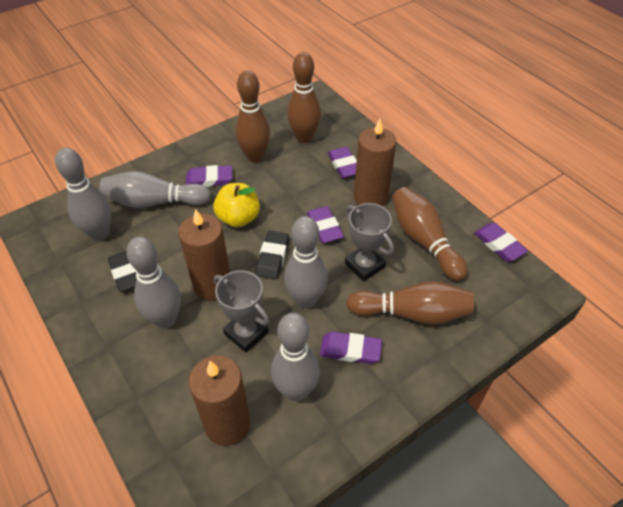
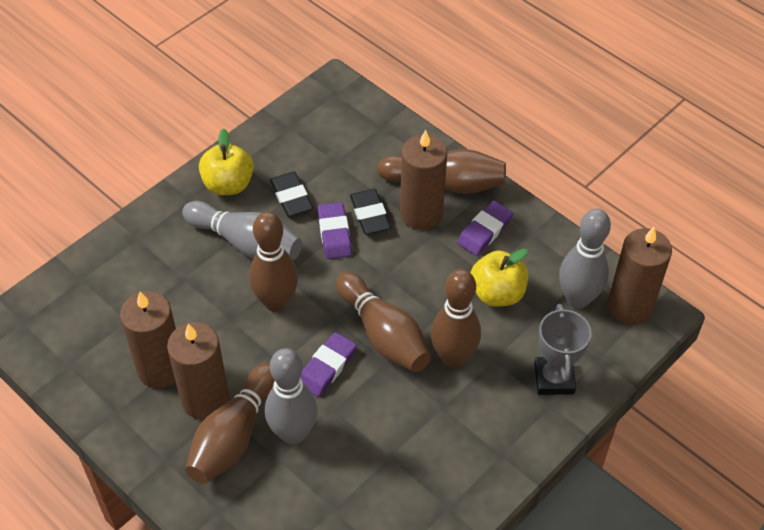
brown bowling pin: [235,70,271,162] [287,52,321,143] [346,281,474,325] [392,187,468,281] = 4 -> [185,363,275,484] [249,212,298,312] [336,272,431,372] [377,149,506,194] [431,269,481,368] = 5
brown candle: [178,209,230,300] [189,355,250,446] [354,119,397,206] = 3 -> [120,291,176,389] [167,322,229,420] [400,130,447,230] [607,227,672,325] = 4
grey bowling pin: [55,148,111,241] [100,171,211,208] [126,237,181,329] [271,313,320,401] [284,216,328,309] = 5 -> [182,201,302,260] [265,348,318,445] [559,209,611,309] = 3
grey trophy: [214,270,269,352] [345,203,394,282] = 2 -> [534,304,592,395] = 1
purple eraser: [186,165,232,187] [307,206,344,243] [320,331,382,364] [328,147,357,178] [474,223,528,261] = 5 -> [300,332,357,397] [318,202,352,259] [457,201,513,256] = 3
yellow apple: [213,183,260,227] = 1 -> [199,128,254,195] [470,249,528,307] = 2

